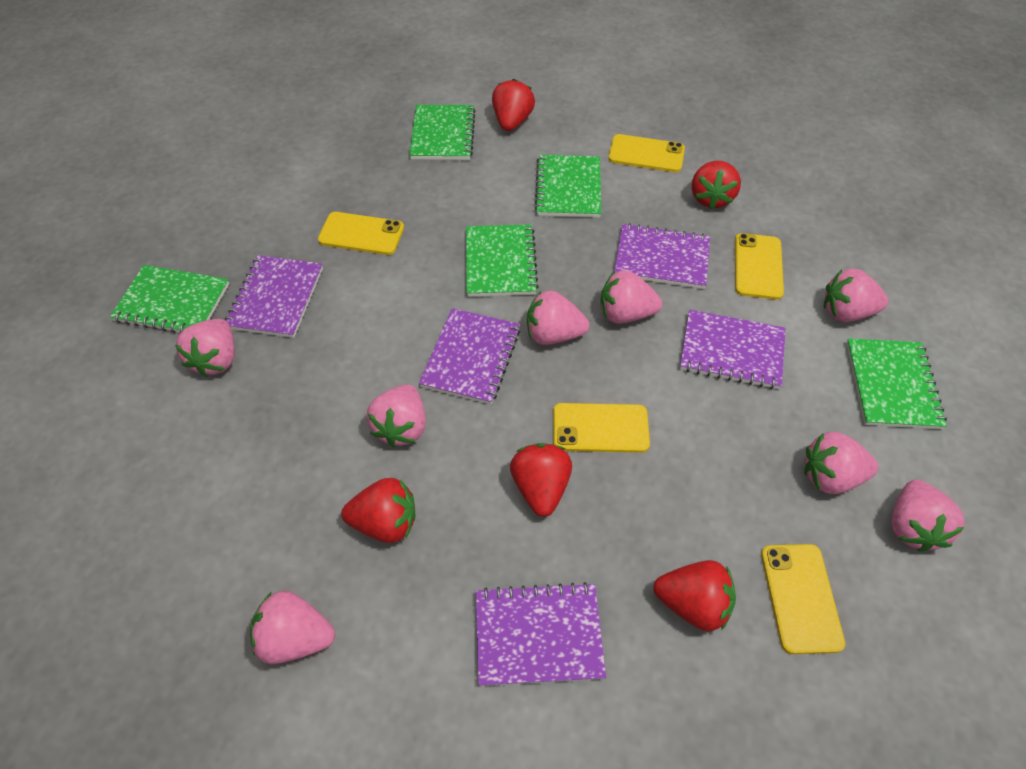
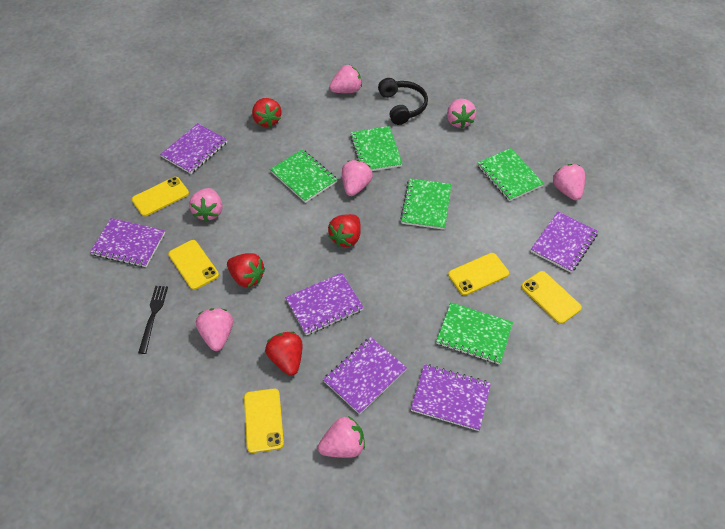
black fork: none = 0 -> [138,286,168,354] = 1
black headphones: none = 0 -> [378,78,428,125] = 1
pink strawberry: [175,319,235,377] [250,591,335,664] [367,384,426,448] [527,291,589,345] [600,270,662,324] [804,432,878,494] [824,268,889,322] [891,480,965,552] = 8 -> [189,188,223,222] [196,308,233,351] [318,416,365,458] [329,65,362,93] [342,160,373,196] [447,99,476,129] [553,164,585,200] = 7
purple notebook: [225,255,323,338] [419,308,520,404] [476,582,606,686] [614,223,710,289] [680,310,786,389] = 5 -> [90,218,165,267] [160,123,227,174] [285,273,364,335] [323,337,407,415] [411,364,491,431] [531,211,598,273] = 6
red strawberry: [341,478,415,543] [492,79,535,131] [510,443,572,517] [653,560,736,632] [692,161,741,209] = 5 -> [227,253,265,287] [252,98,281,127] [265,332,303,376] [328,214,361,247] = 4

